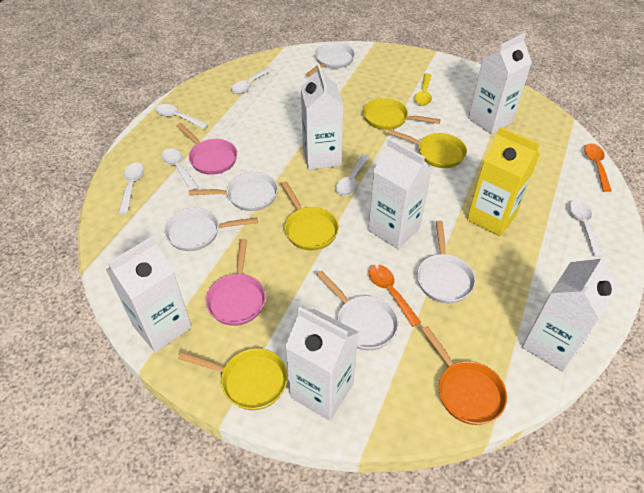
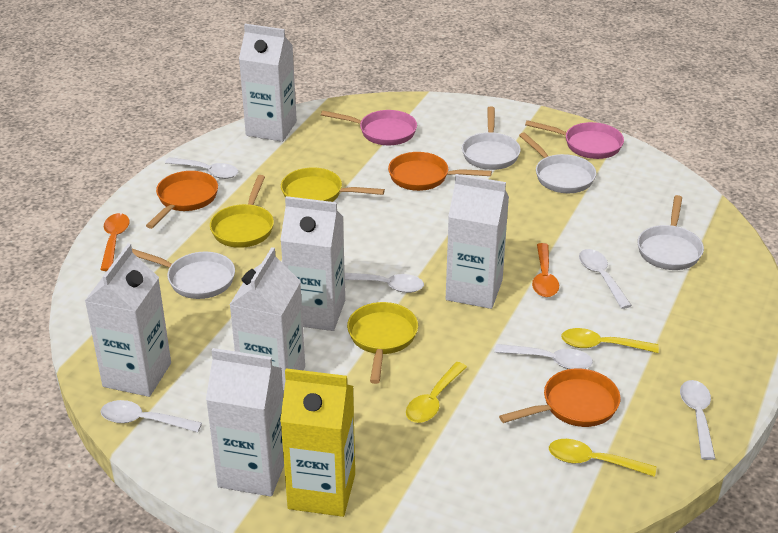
orange pan: [421,326,507,425] = 1 -> [146,171,218,229] [388,152,492,191] [499,369,621,427] = 3
white pan: [164,208,258,251] [189,172,278,211] [306,42,355,77] [317,271,399,350] [417,221,476,303] = 5 -> [132,249,235,299] [462,106,521,170] [519,132,596,193] [637,195,704,270] = 4
yellow pan: [178,348,288,410] [281,181,339,250] [363,98,441,130] [387,129,467,168] = 4 -> [210,175,274,248] [281,168,385,202] [347,302,418,384] = 3
yellow spoon: [414,73,432,106] = 1 -> [406,362,467,423] [549,439,656,477] [561,328,659,353] = 3

